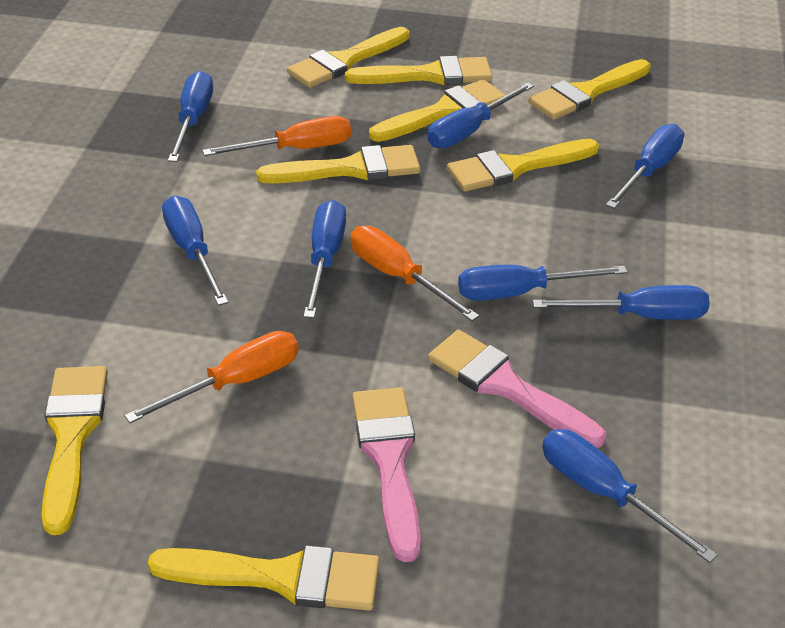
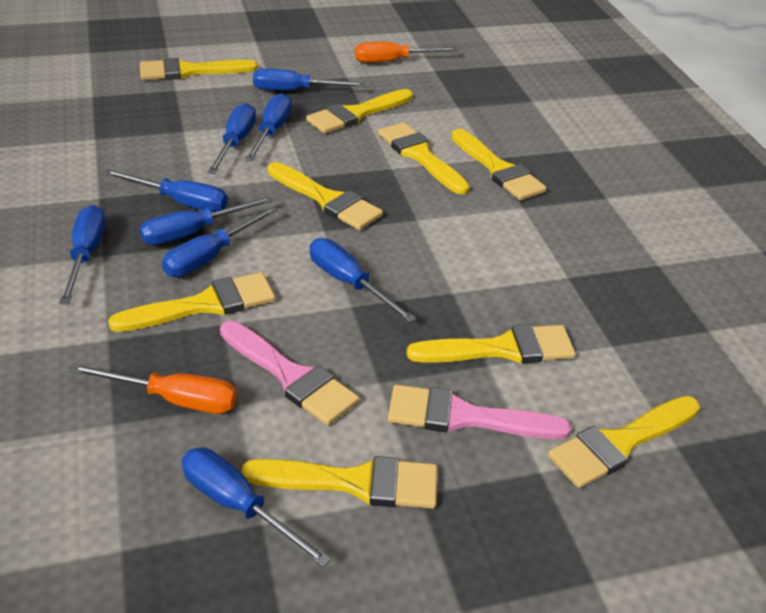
blue screwdriver: [162,195,228,306] [168,71,213,162] [304,200,346,318] [428,82,534,148] [458,265,628,300] [533,285,710,320] [542,429,717,563] [606,124,684,209] = 8 -> [59,205,106,304] [104,169,228,212] [140,196,274,245] [162,206,278,277] [182,448,331,567] [208,103,256,174] [245,93,292,161] [253,68,365,91] [310,238,417,323] = 9
orange screwdriver: [124,331,299,423] [202,116,351,156] [350,226,479,321] = 3 -> [69,364,237,414] [355,42,458,63] = 2
yellow brush: [42,366,108,535] [148,546,380,611] [256,145,421,184] [287,27,409,88] [345,56,492,85] [369,79,506,142] [447,139,599,192] [529,59,651,120] = 8 -> [108,272,275,332] [140,58,258,80] [241,456,437,509] [268,162,383,230] [306,89,413,134] [378,122,470,194] [406,324,575,363] [451,129,546,200] [548,396,700,488] = 9

